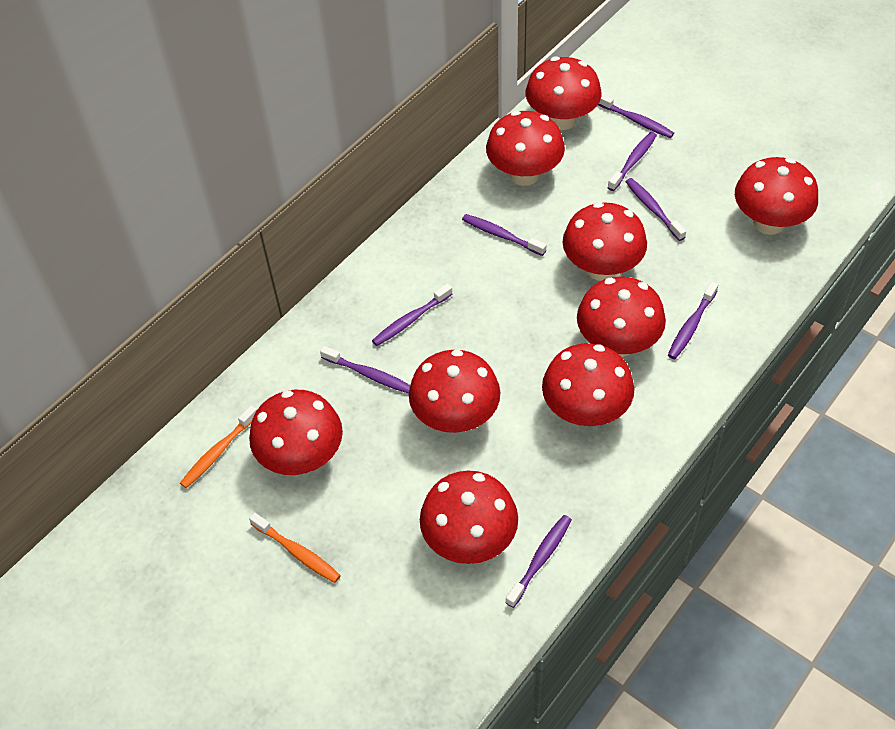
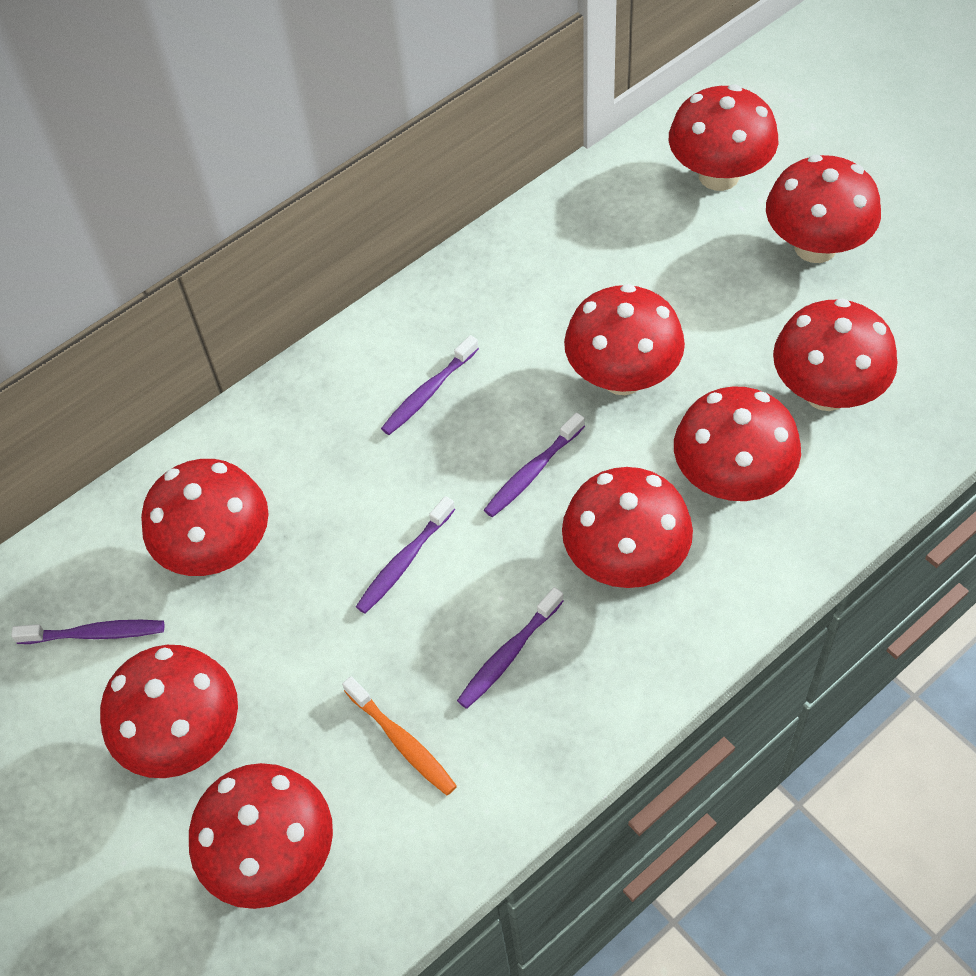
orange toothbrush: [180,405,257,488] [249,512,341,583] = 2 -> [342,676,457,796] = 1
purple toothbrush: [320,346,410,394] [372,283,452,346] [462,214,546,256] [505,515,572,608] [598,93,674,138] [607,132,657,191] [626,178,686,241] [668,281,718,359] = 8 -> [11,620,164,644] [356,496,455,614] [381,335,479,435] [457,587,564,709] [484,413,585,517] = 5

